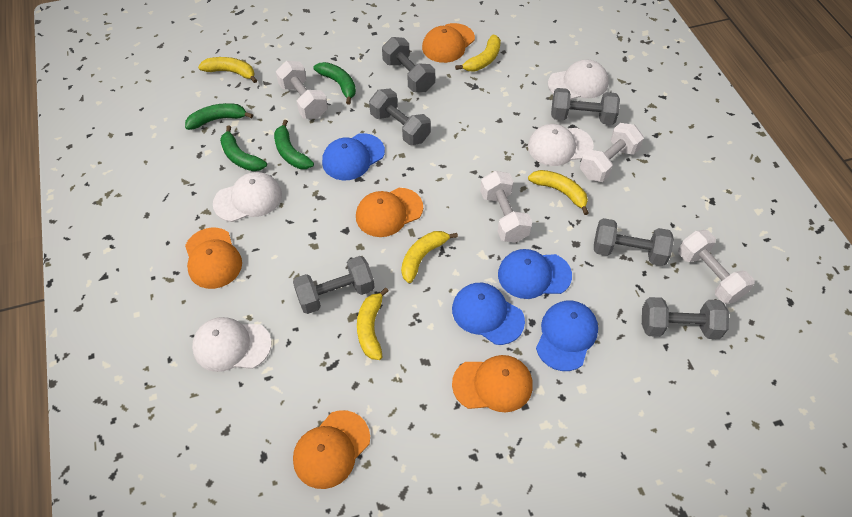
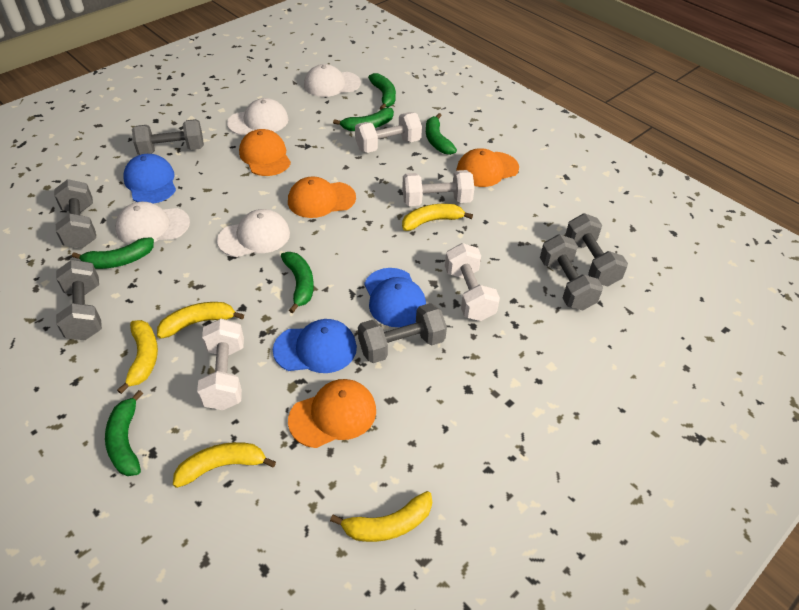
blue cap: [322,133,385,180] [452,283,525,345] [498,249,572,299] [536,300,598,371] = 4 -> [123,154,176,204] [273,319,357,373] [364,268,426,327] = 3
green banana: [185,103,253,130] [220,125,267,171] [274,120,314,169] [313,62,356,105] = 4 -> [72,237,154,269] [105,390,143,476] [281,252,314,313] [333,107,394,131] [368,73,396,110] [426,113,457,155] = 6
orange cap: [185,228,242,289] [293,410,370,489] [356,188,423,237] [422,23,475,63] [452,355,533,412] = 5 -> [239,129,291,176] [288,177,356,218] [288,379,376,448] [456,148,519,187] = 4

